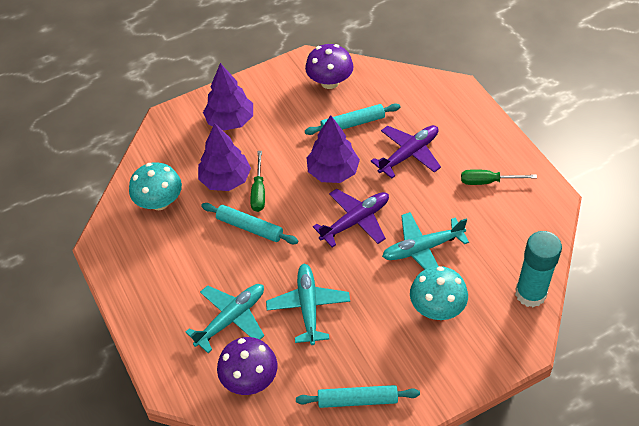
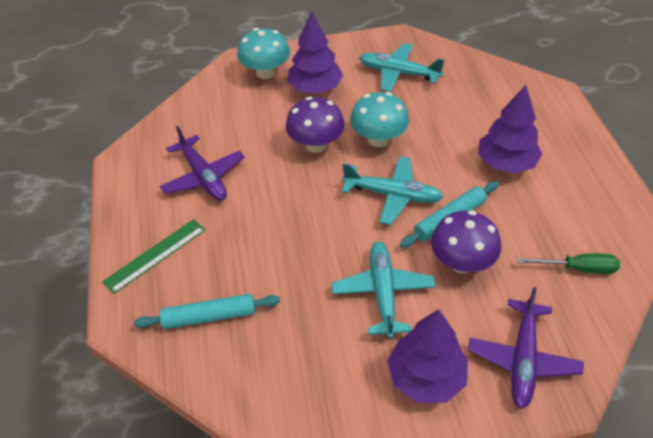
green ruler: none = 0 -> [102,219,205,294] = 1
green screwdriver: [250,151,265,212] [461,169,537,185] = 2 -> [517,253,620,274] = 1
turquoise glue stick: [515,231,562,307] = 1 -> none = 0
turquoise rolling pin: [201,203,298,244] [296,385,420,408] [305,103,400,135] = 3 -> [134,294,280,329] [400,181,499,248] = 2

